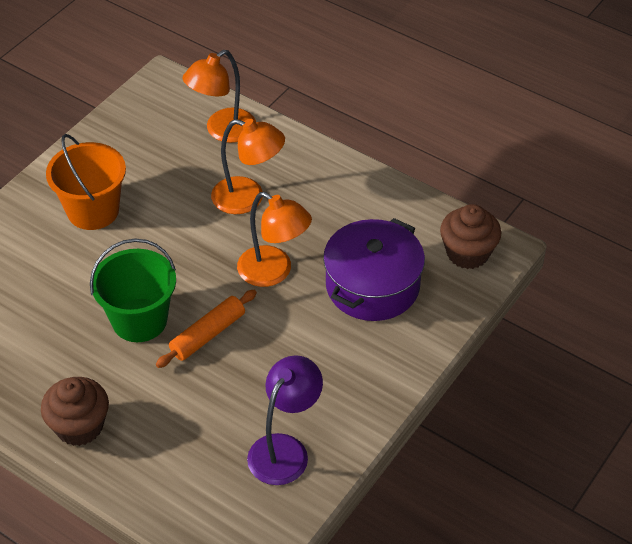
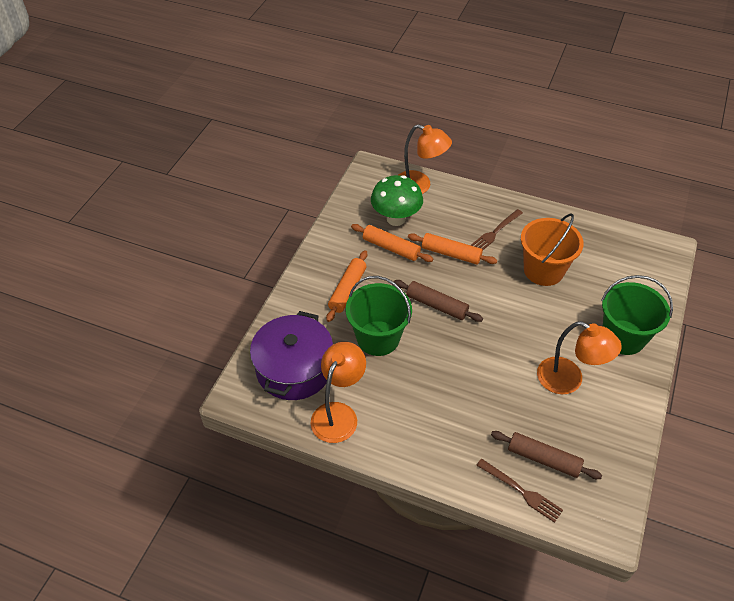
brown cupcake: [41,377,109,446] [440,204,501,269] = 2 -> none = 0
brown fork: none = 0 -> [471,209,523,250] [476,459,563,523] = 2
brown rolling pin: none = 0 -> [394,280,483,322] [491,431,602,479] = 2
green bucket: [90,239,176,342] = 1 -> [346,276,412,356] [601,275,673,355] = 2
green mushroom: none = 0 -> [371,175,423,226] = 1
orange rolling pin: [156,290,257,368] = 1 -> [326,250,367,322] [351,224,433,262] [408,233,497,264] = 3
purple lamp: [247,355,323,485] = 1 -> none = 0

